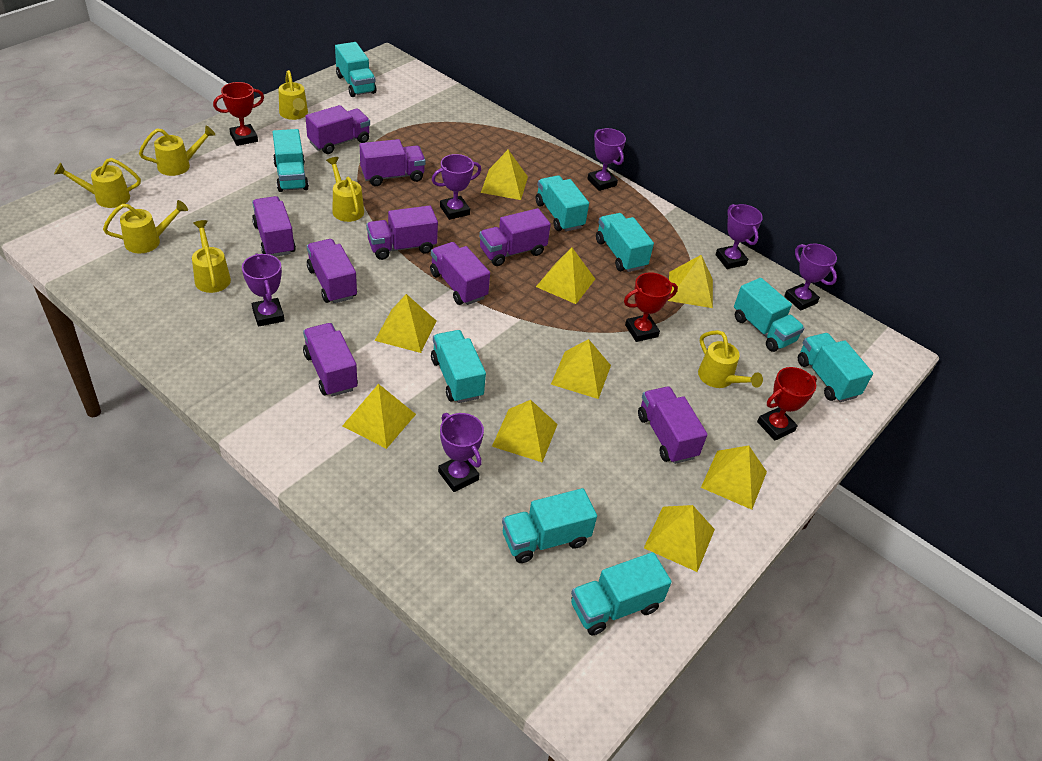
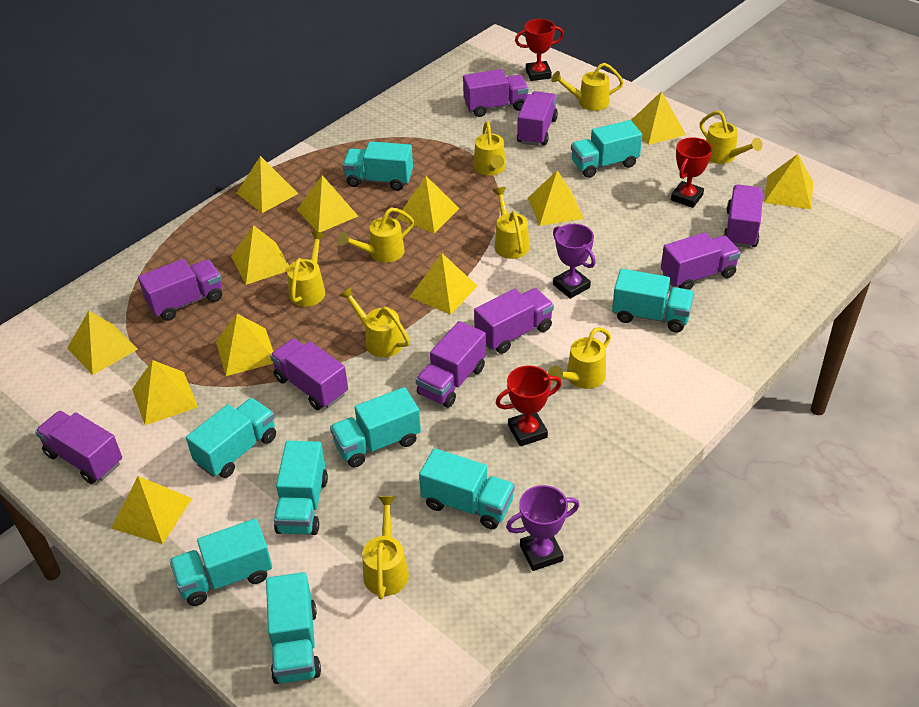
purple trophy: [242,253,285,327] [432,154,481,220] [438,413,484,492] [587,128,626,191] [715,204,763,269] [784,243,837,311] = 6 -> [506,485,580,571] [553,224,596,299] = 2
yellow pyramid: [342,384,416,449] [375,294,437,353] [481,150,528,200] [492,400,558,462] [536,247,595,304] [551,339,611,399] [644,505,715,572] [668,255,713,308] [701,446,767,510] = 9 -> [67,311,138,375] [111,476,192,544] [132,360,198,425] [216,314,273,376] [231,225,289,285] [237,156,298,213] [297,175,358,232] [396,176,460,234] [410,253,477,315] [528,170,584,226] [631,91,686,145] [764,154,813,209] = 12
yellow watering can: [54,158,141,208] [103,200,188,253] [139,126,215,176] [192,220,231,293] [279,70,308,120] [326,157,364,222] [698,330,763,388] = 7 -> [287,231,325,307] [338,207,414,263] [339,287,410,358] [362,496,409,599] [474,121,506,176] [492,187,529,259] [548,327,611,389] [551,63,624,111] [700,111,762,164] = 9

